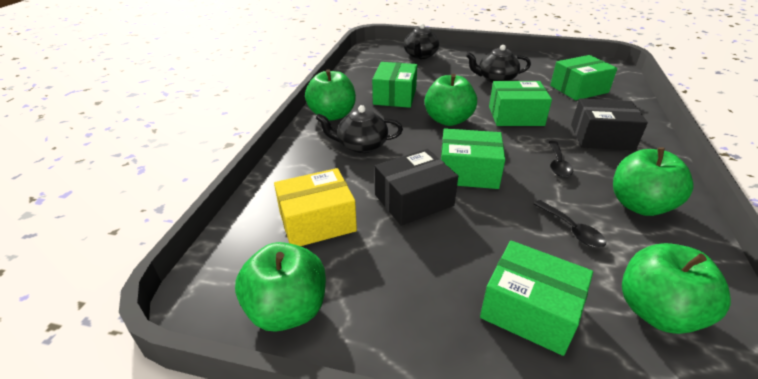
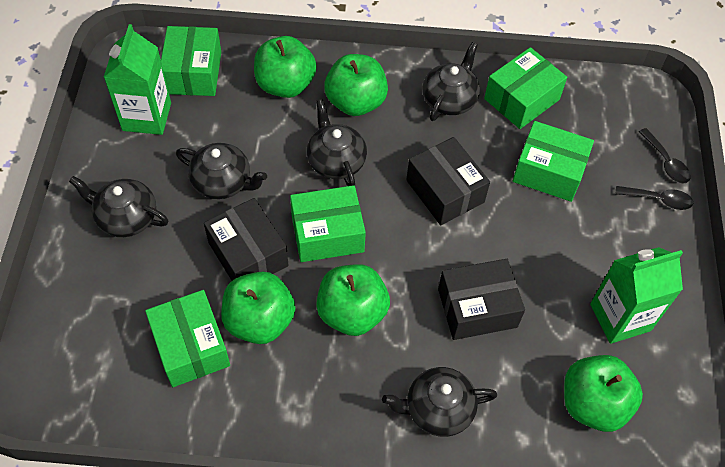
black box: [374,149,458,226] [571,98,648,150] = 2 -> [204,198,288,281] [406,137,490,225] [438,259,525,340] = 3
black teapot: [316,105,403,153] [403,24,439,59] [466,45,531,83] = 3 -> [69,176,168,237] [176,143,267,199] [307,99,367,186] [382,367,497,437] [422,42,480,121] = 5
green carton: none = 0 -> [104,24,171,135] [590,247,683,344] = 2
yellow box: [274,168,357,246] = 1 -> none = 0

